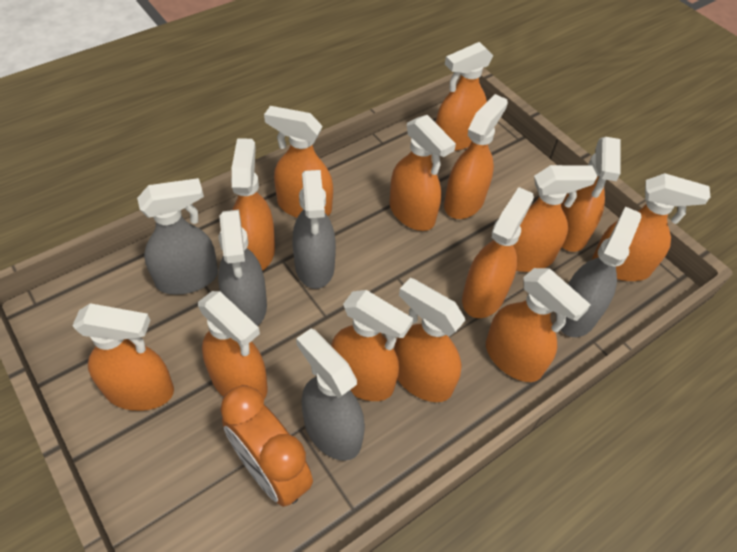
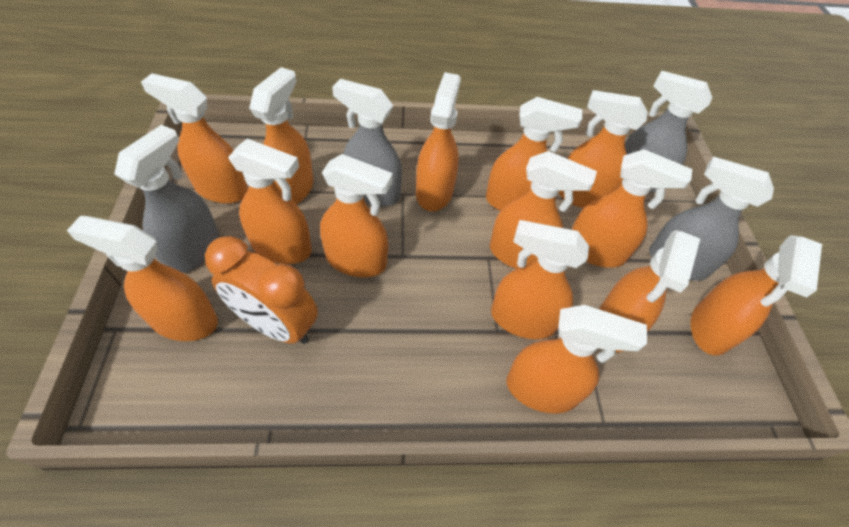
grey spray bottle: [137,178,218,295] [218,210,267,326] [292,170,336,289] [296,328,365,461] [556,207,642,337] = 5 -> [114,125,219,273] [332,79,402,207] [625,71,712,193] [649,156,774,281] = 4

